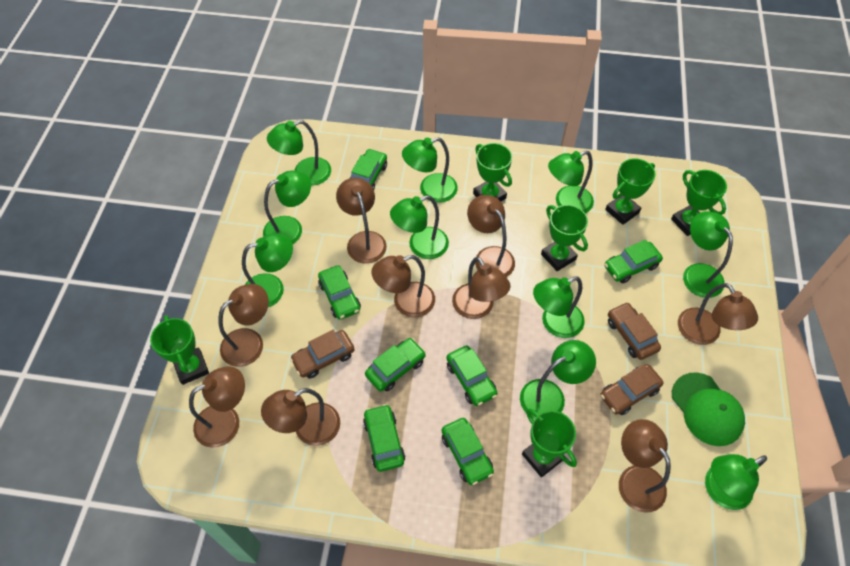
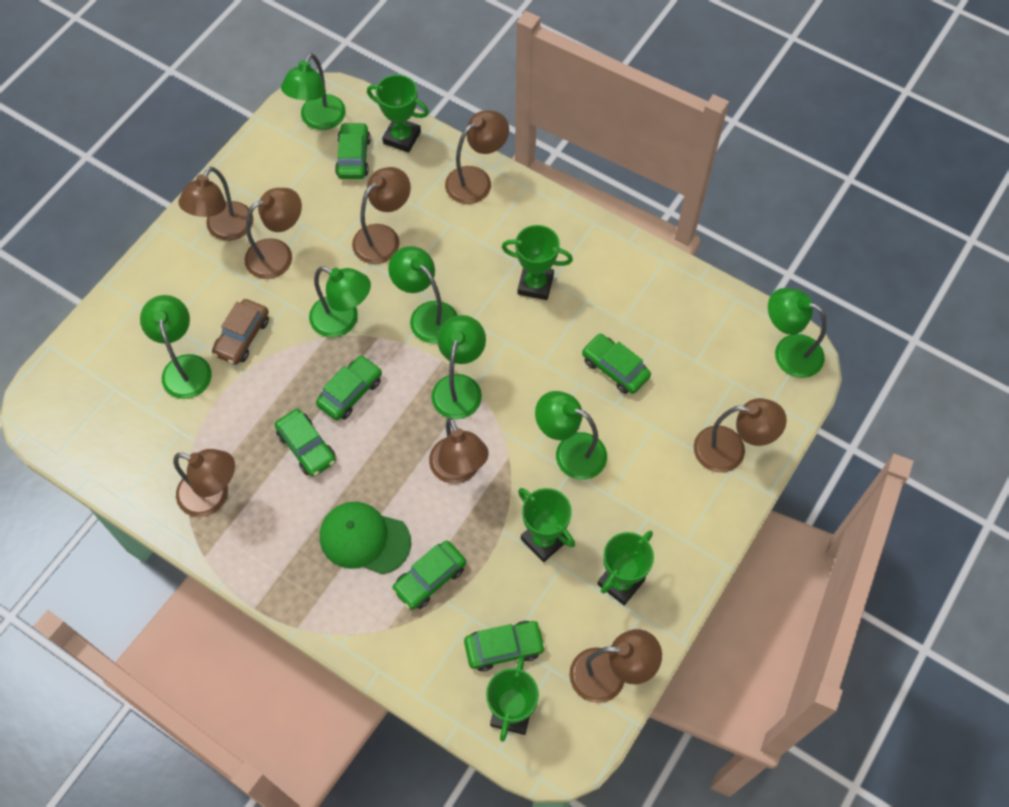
brown car: [290,330,355,379] [600,364,664,415] [608,302,661,360] = 3 -> [212,299,269,365] = 1
brown lamp: [189,366,245,448] [218,284,269,367] [261,388,340,446] [336,178,387,264] [371,255,435,317] [452,257,510,319] [467,195,515,277] [619,419,671,513] [678,283,758,345] = 9 -> [173,449,235,517] [178,167,253,241] [245,188,302,279] [352,167,411,264] [429,418,489,484] [445,110,509,204] [569,629,662,703] [694,398,787,473] = 8
green car: [318,265,361,320] [350,149,387,190] [363,404,405,472] [365,338,426,392] [442,418,494,485] [447,346,497,406] [605,240,663,283] = 7 -> [275,409,336,477] [316,355,382,421] [335,122,371,179] [392,540,466,610] [464,621,546,671] [582,334,651,394] = 6
green lamp: [242,234,293,307] [263,170,311,244] [267,120,331,186] [390,195,449,259] [402,137,458,203] [520,340,596,419] [533,276,585,338] [548,151,594,214] [683,211,733,298] [705,454,767,510] = 10 -> [140,295,212,399] [281,53,346,130] [309,266,371,338] [388,246,458,344] [431,315,486,419] [535,391,607,480] [768,288,827,378] = 7
green trophy: [150,315,209,385] [473,143,512,201] [522,408,577,477] [541,205,588,271] [605,158,656,225] [671,170,727,236] = 6 -> [367,75,429,153] [486,657,539,742] [502,225,573,300] [518,488,575,562] [597,530,654,605] = 5

